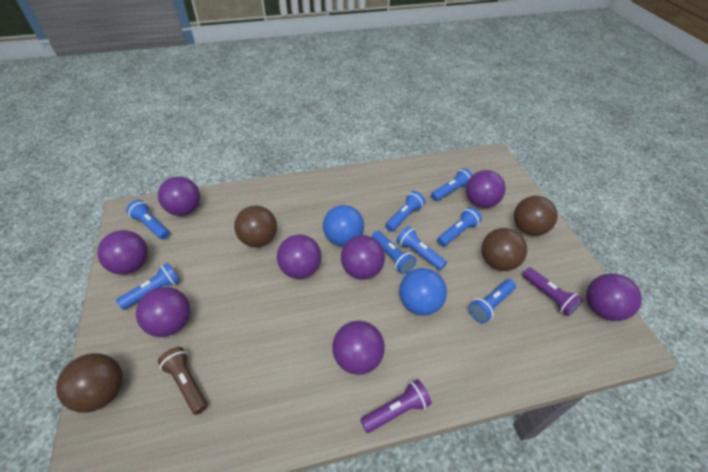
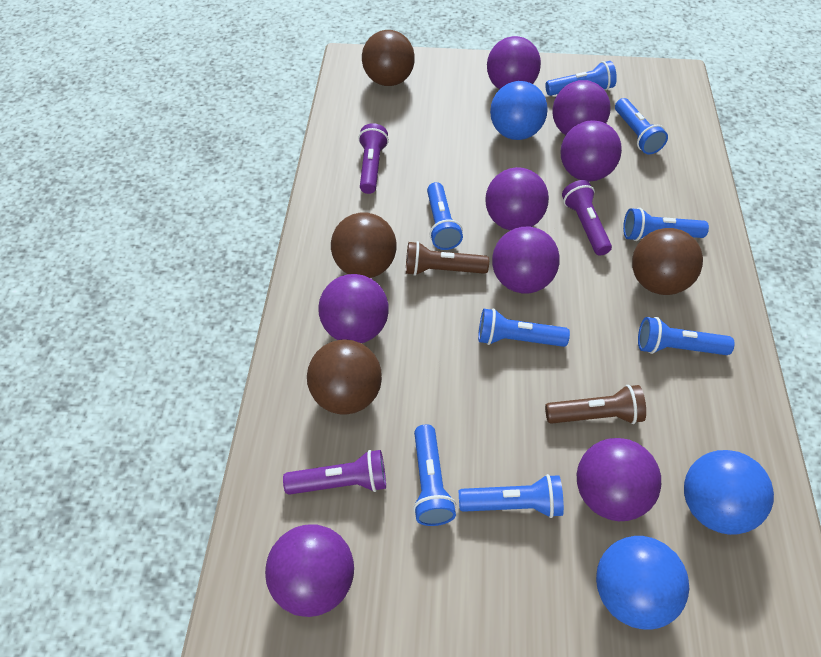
blue ball: [323,205,364,246] [399,268,447,316] = 2 -> [490,81,548,140] [596,536,689,629] [684,450,774,535] = 3
brown flashlight: [158,347,208,415] = 1 -> [406,241,489,276] [545,385,646,424] = 2
purple flashlight: [360,379,431,433] [523,267,583,316] = 2 -> [283,450,386,495] [358,123,389,194] [562,180,612,256] = 3

